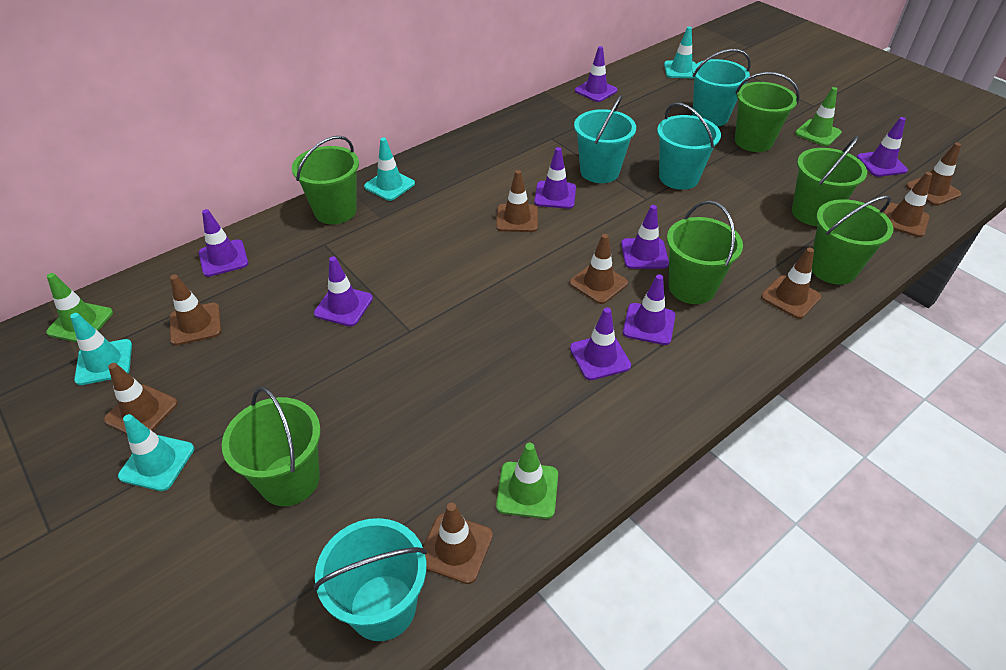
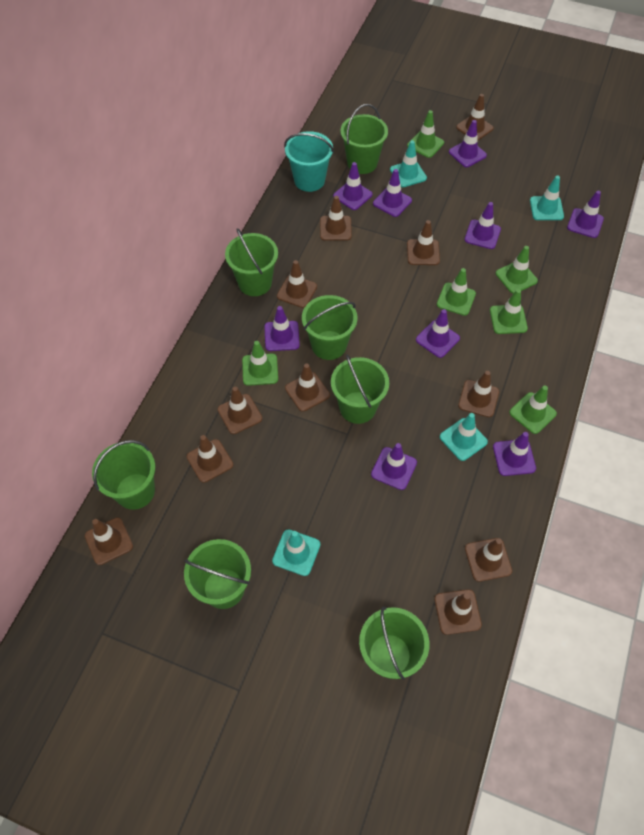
brown traffic cone: [104,363,178,434] [170,275,221,346] [423,503,493,584] [496,170,538,232] [570,234,628,304] [761,248,821,319] [883,172,932,237] [906,143,961,206] = 8 -> [85,517,133,565] [187,435,234,483] [217,387,262,434] [277,260,317,308] [285,363,330,412] [320,196,352,241] [407,220,440,265] [434,589,482,635] [456,94,494,140] [458,371,499,417] [465,538,512,582] = 11
green bucket: [222,387,321,506] [292,136,359,224] [667,201,743,304] [735,72,800,152] [792,136,867,226] [812,195,893,285] = 6 -> [92,440,155,510] [184,539,251,609] [225,228,278,296] [302,295,357,360] [331,354,389,424] [340,104,388,174] [359,607,429,680] = 7
green traffic cone: [46,273,113,342] [496,443,558,519] [795,87,842,146] = 3 -> [242,341,278,386] [407,110,444,158] [437,268,476,316] [490,289,528,334] [496,246,538,294] [509,386,557,434] = 6
purple traffic cone: [199,209,248,277] [314,256,373,327] [534,147,576,209] [570,308,631,380] [575,46,618,102] [621,205,669,269] [623,274,675,345] [857,117,908,177] = 8 -> [264,306,300,351] [333,162,373,210] [371,443,417,490] [373,169,412,217] [416,309,460,358] [449,120,487,167] [464,202,501,249] [493,432,536,476] [567,191,604,238] = 9
turquoise bucket: [313,518,427,641] [574,95,636,183] [657,102,721,190] [692,49,751,127] = 4 -> [284,131,334,192] = 1

